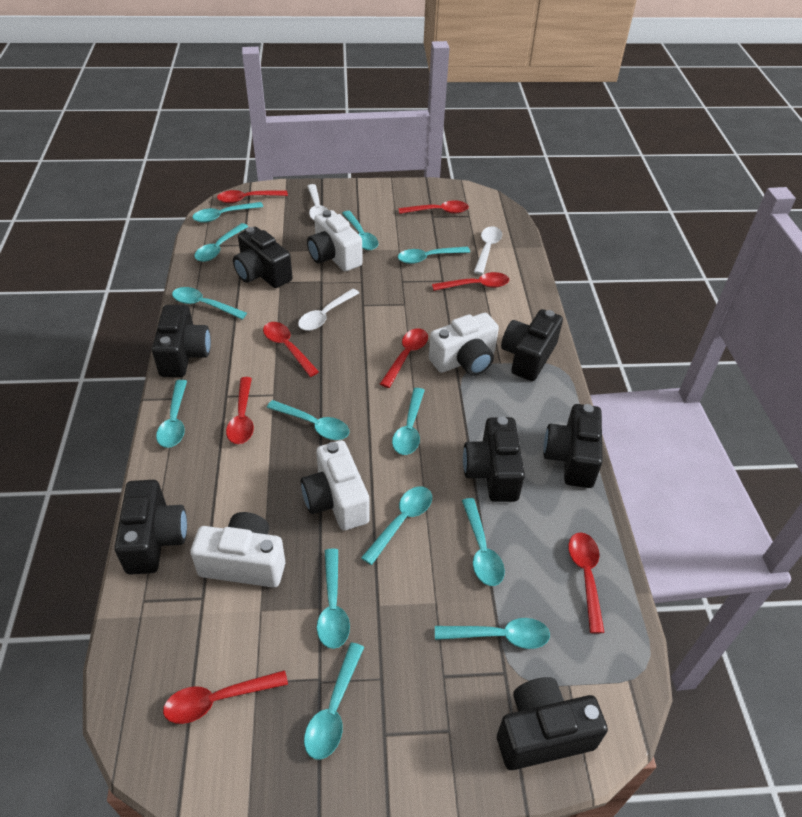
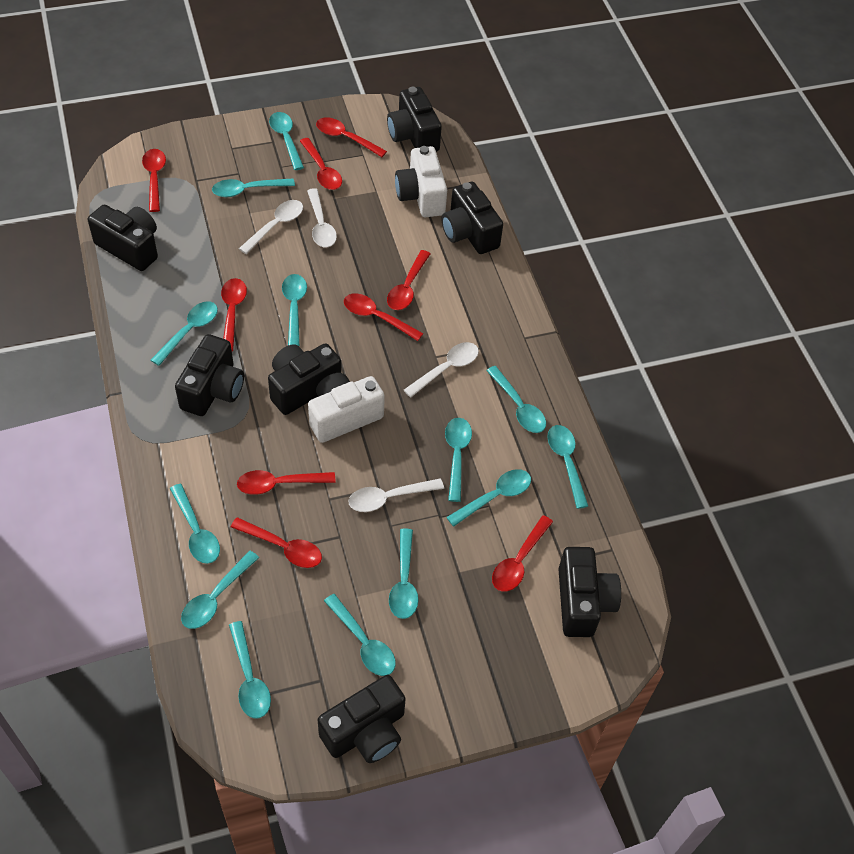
red spoon: [163,670,288,724] [217,190,288,203] [226,377,254,444] [263,322,319,377] [380,328,428,388] [399,200,469,214] [432,272,509,291] [568,532,605,633] = 8 -> [142,149,166,212] [221,278,247,351] [231,517,322,568] [237,470,336,495] [300,138,342,190] [316,117,387,157] [344,293,424,341] [387,250,431,310] [492,515,553,592] = 9
white camera: [190,512,285,588] [301,440,370,531] [307,210,363,271] [429,313,499,376] = 4 -> [308,373,385,443] [395,146,447,217] = 2
white spoon: [298,289,359,331] [307,184,328,220] [474,226,502,274] = 3 -> [239,200,303,254] [307,188,337,247] [349,478,444,512] [404,342,479,398] = 4

